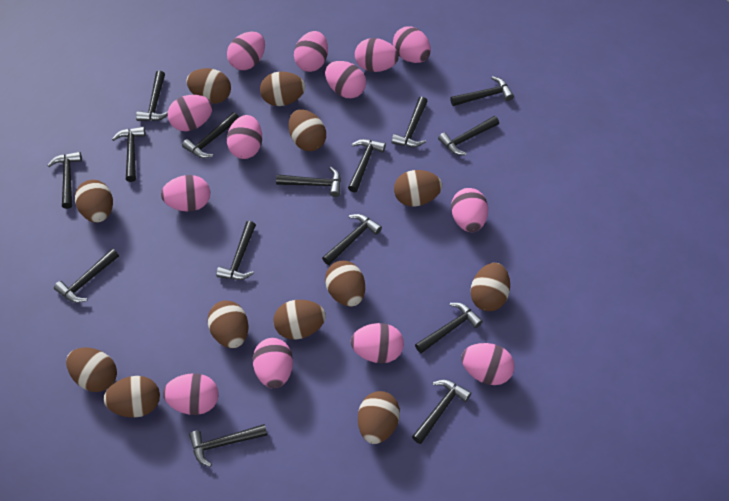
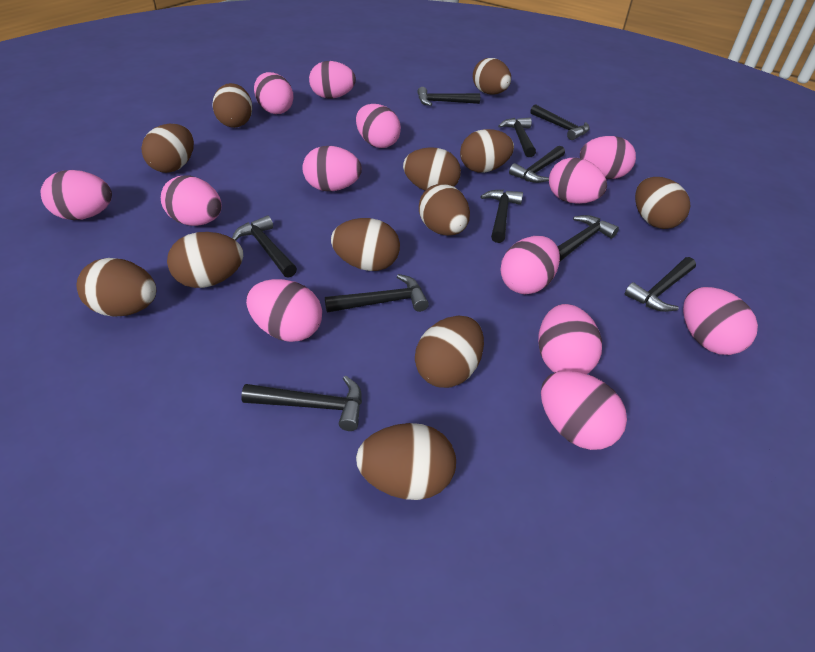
black hammer: [47,152,82,209] [54,249,119,303] [112,127,146,182] [136,71,168,121] [182,112,239,158] [189,424,267,467] [216,221,256,280] [276,167,341,197] [322,214,382,265] [348,139,386,192] [392,97,428,147] [412,380,471,444] [415,303,483,353] [438,116,499,155] [450,76,514,106] = 15 -> [232,215,297,278] [241,376,362,431] [325,274,429,313] [417,87,480,106] [480,190,523,243] [498,118,536,157] [509,146,565,183] [530,104,590,140] [558,215,619,261] [625,257,696,312] = 10

